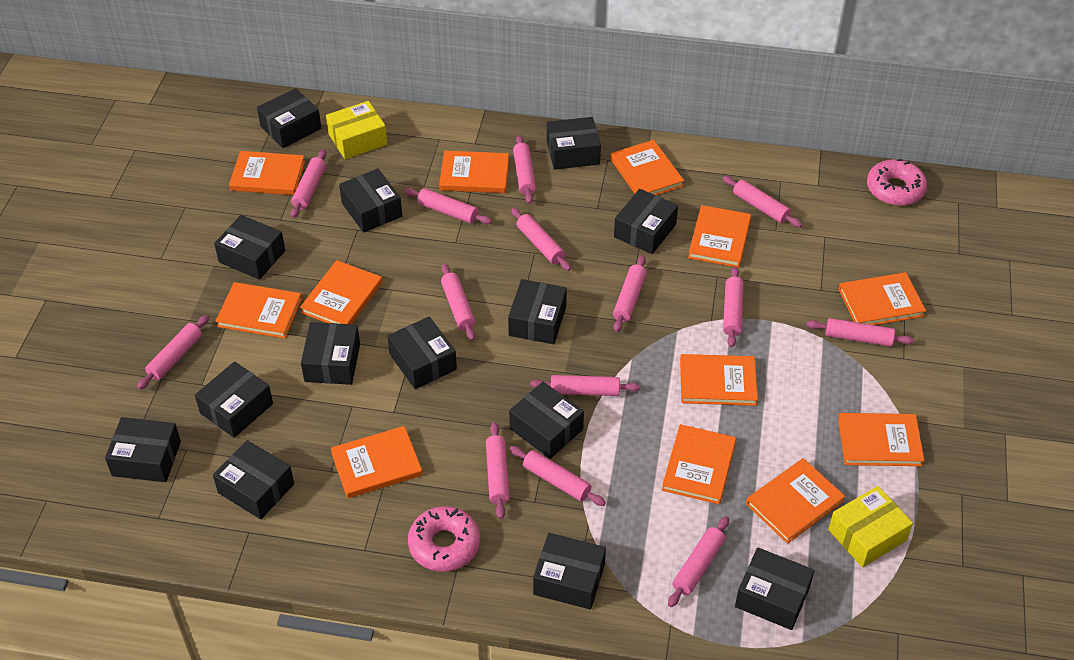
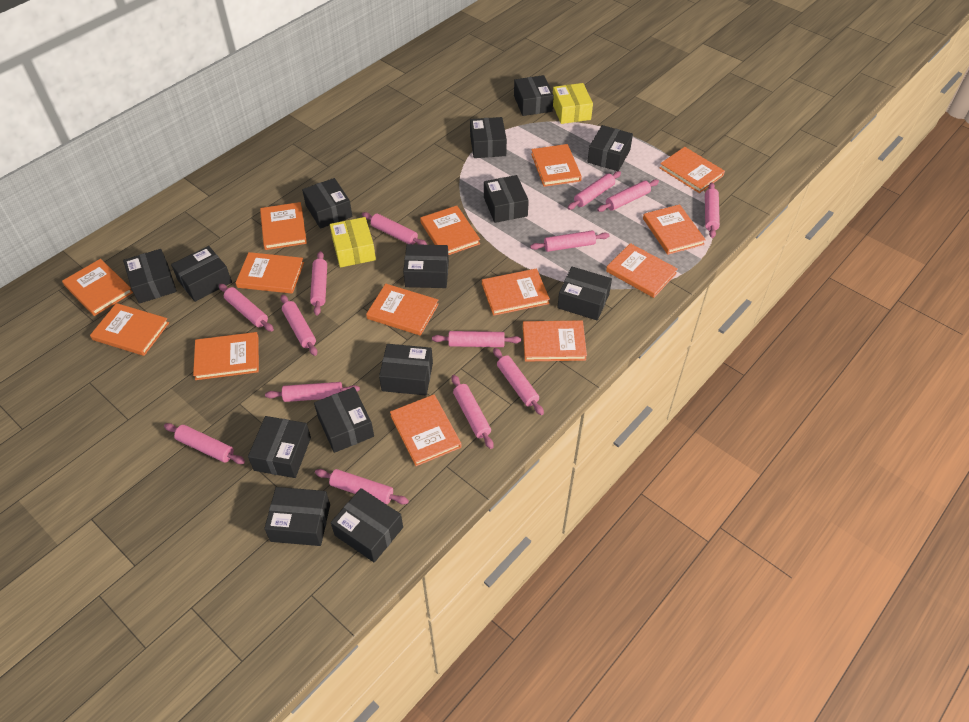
orange book: [216,282,302,339] [229,151,305,195] [300,260,382,324] [331,426,423,498] [439,151,509,193] [610,140,684,195] [662,424,736,504] [680,354,758,406] [688,205,751,268] [746,458,845,544] [838,413,925,466] [839,272,926,325] = 12 -> [62,259,133,316] [90,303,169,356] [193,332,259,380] [236,252,304,294] [260,202,307,250] [366,284,439,336] [390,395,462,466] [420,206,480,255] [482,268,550,316] [523,320,587,362] [531,144,582,187] [606,243,678,298] [643,204,706,255] [660,147,725,193] = 14
pink donut: [408,506,480,572] [867,159,927,206] = 2 -> none = 0

